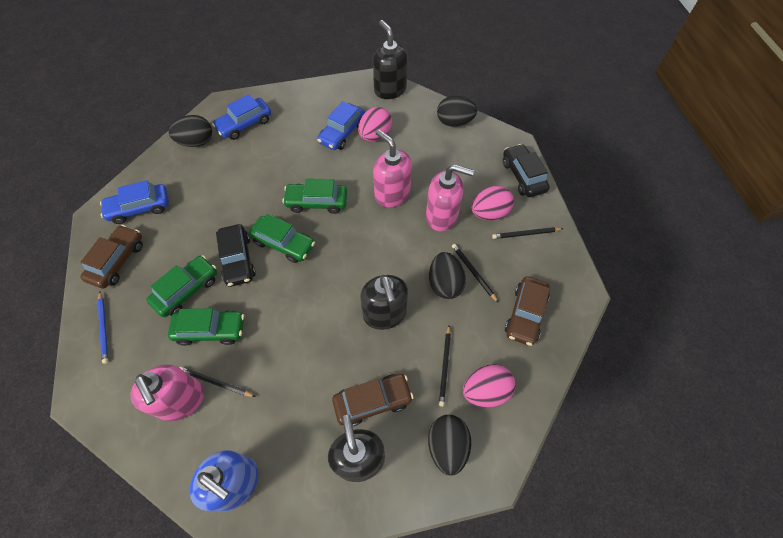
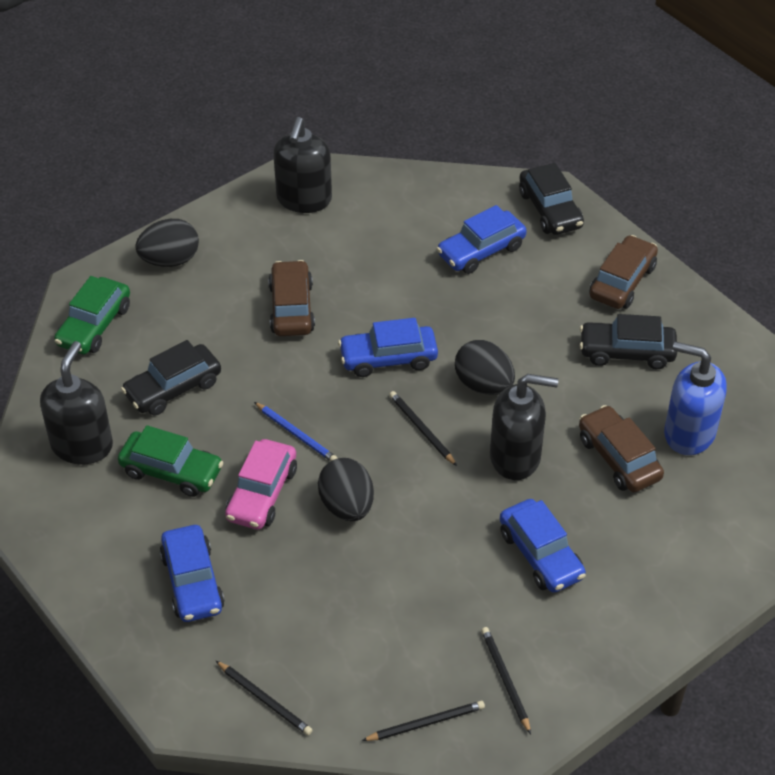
black car: [216,224,256,287] [503,144,550,197] = 2 -> [121,340,221,416] [519,163,584,235] [580,314,677,369] = 3
black egg: [169,115,212,147] [428,415,471,476] [429,252,466,299] [437,96,477,127] = 4 -> [135,219,199,267] [318,458,374,521] [455,340,515,395] = 3
blue car: [100,180,169,224] [212,94,271,140] [317,101,365,150] = 3 -> [160,525,225,622] [338,318,438,377] [437,205,527,274] [500,499,586,593] = 4
green car: [146,255,217,317] [168,308,244,346] [249,214,315,263] [282,178,347,214] = 4 -> [54,276,130,355] [118,425,223,497] = 2
pink car: none = 0 -> [225,439,297,529] = 1
pink egg: [358,107,392,141] [463,364,516,407] [471,186,514,220] = 3 -> none = 0
pink soap dispenser: [130,365,204,421] [373,129,412,207] [426,164,474,232] = 3 -> none = 0

